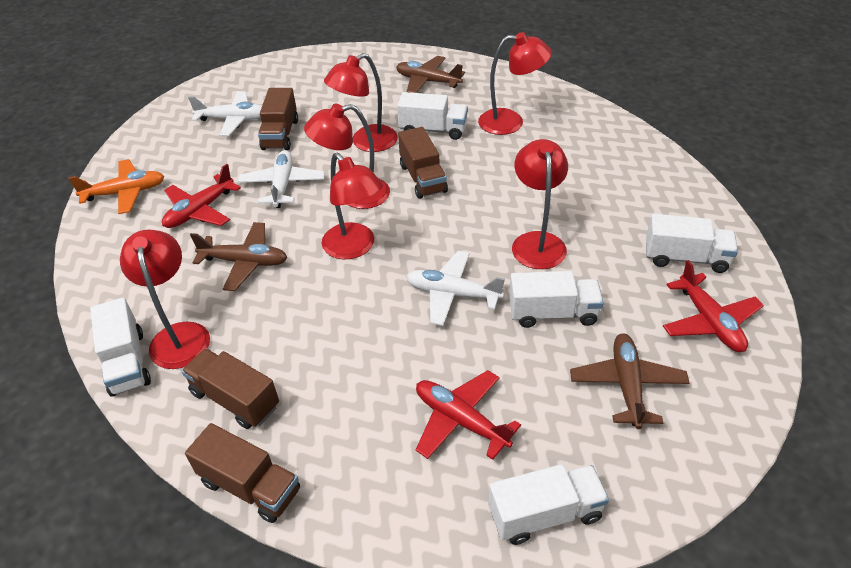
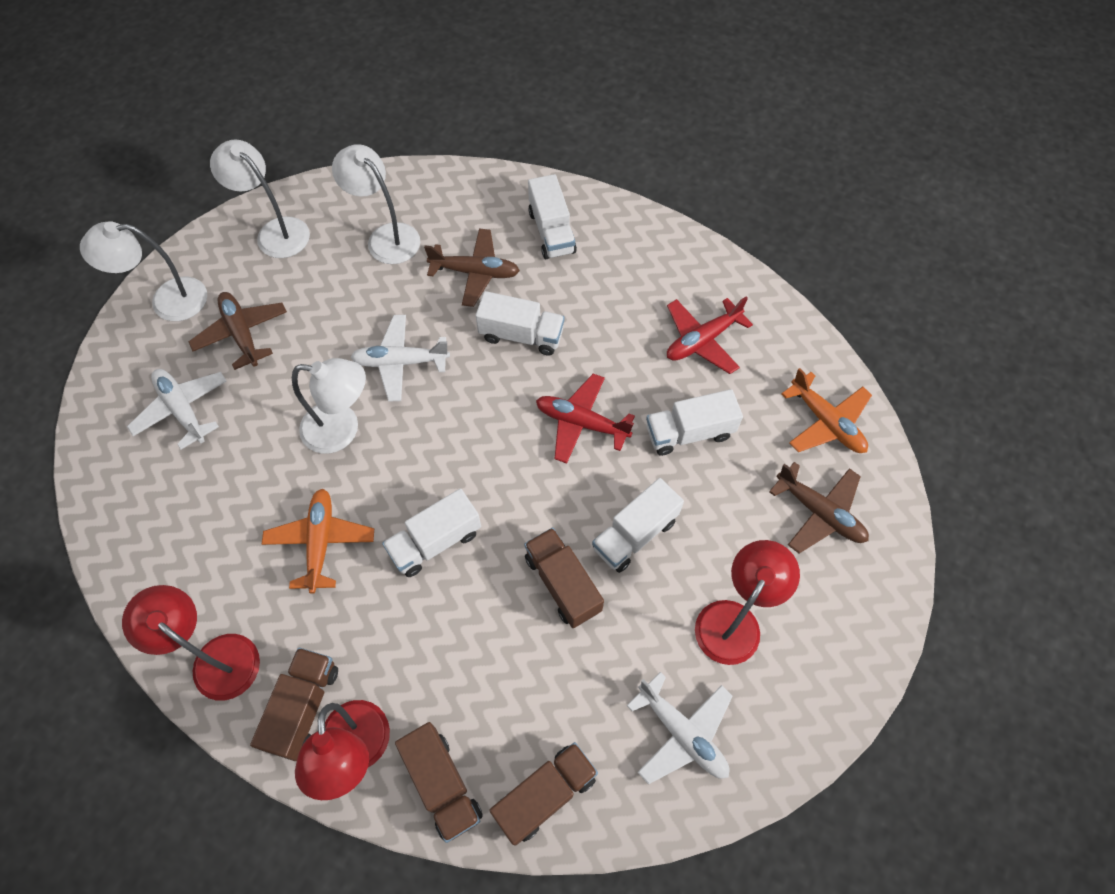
orange plane: [69,159,165,214] = 1 -> [262,488,374,594] [782,368,872,453] = 2
red lamp: [120,230,210,369] [304,104,390,209] [321,153,383,259] [324,53,398,152] [478,32,552,135] [512,139,568,269] = 6 -> [122,585,260,701] [295,700,390,800] [695,540,800,665] = 3
red plane: [162,164,241,228] [416,370,521,460] [663,260,764,352] = 3 -> [536,374,635,464] [667,296,753,374] = 2
white lamp: none = 0 -> [80,221,207,321] [210,139,310,258] [292,358,366,454] [332,144,420,264] = 4

